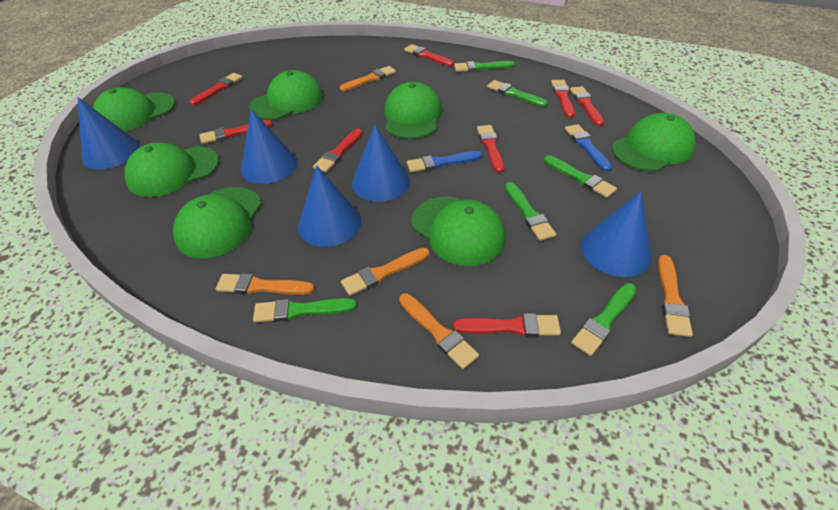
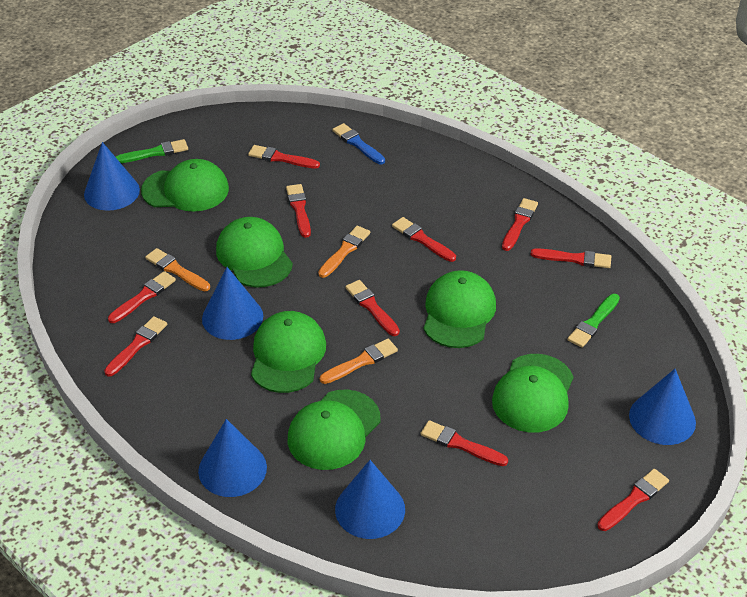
blue brush: [407,151,482,172] [565,124,612,171] = 2 -> [332,123,385,164] = 1
green brush: [253,298,357,323] [454,61,515,72] [487,80,548,107] [505,182,556,241] [544,155,617,198] [571,283,636,356] = 6 -> [116,139,188,163] [567,294,620,348] = 2
green cap: [93,87,175,132] [125,143,219,197] [173,187,262,259] [249,70,323,120] [385,82,442,139] [411,196,506,266] [612,113,696,172] = 7 -> [141,159,229,212] [216,217,293,288] [251,311,326,393] [288,389,380,470] [424,270,496,348] [492,354,574,433] = 6
orange brush: [216,273,314,295] [339,66,396,91] [341,248,429,296] [399,293,479,369] [658,255,693,337] = 5 -> [145,248,210,291] [318,226,370,278] [320,339,398,384] = 3
red brush: [189,73,243,106] [200,120,272,144] [313,128,363,172] [404,44,454,66] [453,313,561,337] [477,125,504,173] [551,80,575,118] [570,86,604,126] = 8 -> [104,316,167,377] [108,271,176,323] [248,145,320,169] [286,184,311,238] [345,280,400,336] [392,217,456,262] [420,420,508,466] [502,198,538,251] [531,248,611,268] [597,469,669,531] = 10

